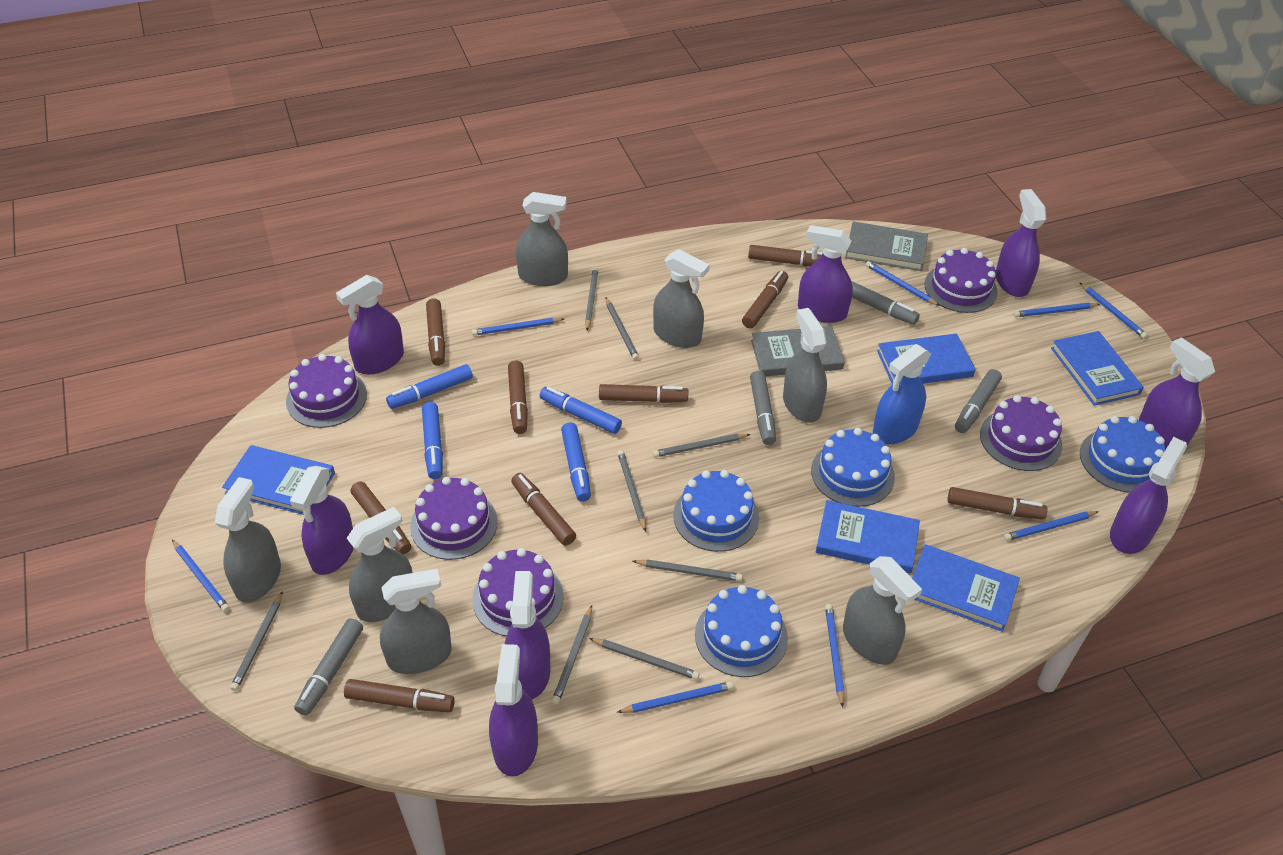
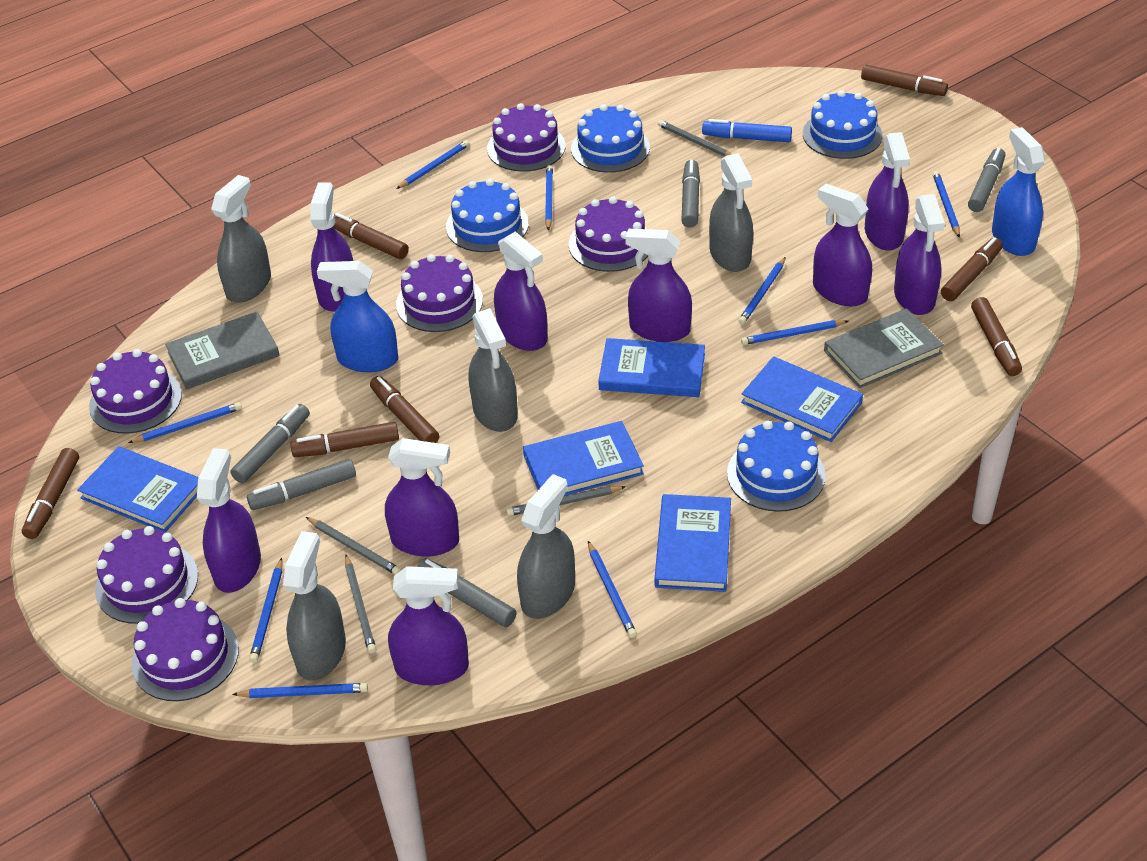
blue marker: [386,364,473,409] [422,402,443,479] [540,387,622,434] [561,423,591,502] = 4 -> [702,119,792,142] = 1
blue pencil: [172,540,230,612] [472,318,564,335] [617,681,734,713] [825,604,845,708] [866,261,940,306] [1004,511,1099,541] [1014,303,1100,317] [1080,283,1148,339] = 8 -> [128,402,242,443] [232,683,368,698] [249,558,282,663] [396,140,470,189] [545,165,553,231] [588,541,637,638] [738,257,785,324] [741,320,848,345] [933,171,960,238] = 9
blue spray bottle: [873,344,931,444] = 1 -> [317,261,398,372] [992,127,1045,256] = 2
brown marker: [344,679,455,712] [350,482,411,555] [426,298,445,366] [508,360,528,434] [511,473,576,546] [599,384,688,403] [742,271,788,328] [748,245,823,266] [948,487,1048,520] = 9 -> [22,448,79,539] [290,422,399,457] [333,213,409,259] [370,376,439,443] [861,65,948,96] [941,237,1003,301] [971,297,1022,376] = 7
grey marker: [294,618,363,716] [750,371,776,445] [851,281,920,325] [955,369,1002,433] = 4 -> [230,404,310,483] [247,459,356,510] [417,558,517,627] [681,160,700,228] [968,148,1005,212] = 5
grey pencil: [230,591,283,691] [552,605,592,704] [585,267,598,330] [589,638,700,680] [606,298,639,360] [617,450,646,532] [633,559,743,581] [653,434,750,457] = 8 -> [306,517,401,575] [345,555,376,654] [506,486,626,516] [658,120,732,157] = 4
grey spray bottle: [215,477,281,603] [347,507,413,622] [380,569,452,674] [516,192,568,286] [653,249,710,348] [783,308,827,423] [843,556,922,665] = 7 -> [211,175,271,303] [283,531,346,681] [469,308,518,432] [517,474,575,619] [709,153,753,272] = 5
purple cake: [286,354,367,428] [410,477,498,560] [472,548,564,636] [924,248,998,313] [980,395,1062,471] = 5 -> [89,349,182,434] [95,526,198,624] [131,598,239,701] [396,254,483,332] [487,103,566,172] [569,197,648,272] = 6
purple spray bottle: [290,466,354,575] [336,275,404,374] [489,644,538,776] [505,571,550,699] [798,225,853,323] [996,189,1046,297] [1110,437,1187,554] [1139,337,1215,449] = 8 -> [197,448,261,593] [310,182,353,312] [385,438,459,557] [388,566,469,685] [494,232,548,351] [625,229,692,342] [813,184,872,306] [865,132,910,251] [894,194,945,315] = 9

